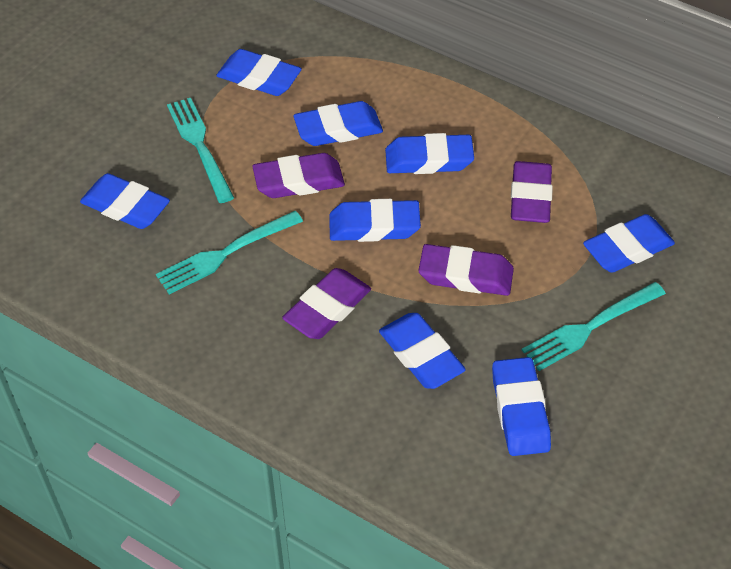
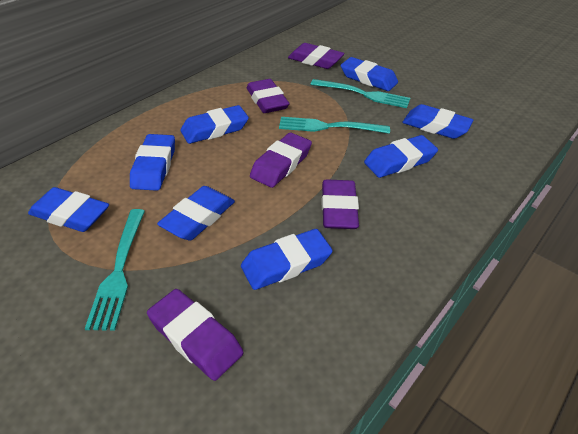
purple eraser: [252,153,345,198] [282,268,371,339] [418,244,514,296] [511,161,553,223] = 4 -> [147,289,243,381] [247,79,290,113] [250,133,312,188] [288,43,344,69] [322,179,359,229] = 5

